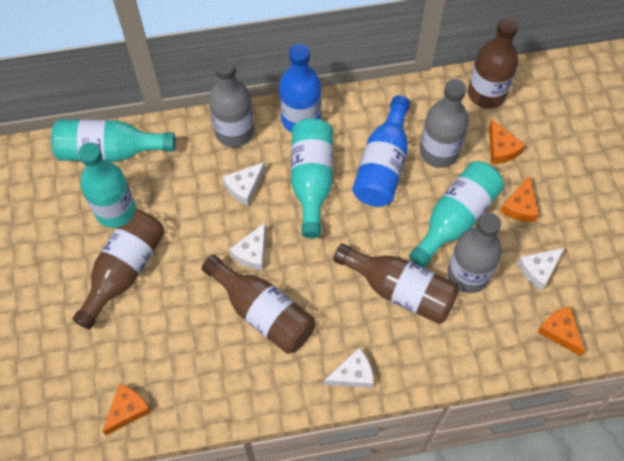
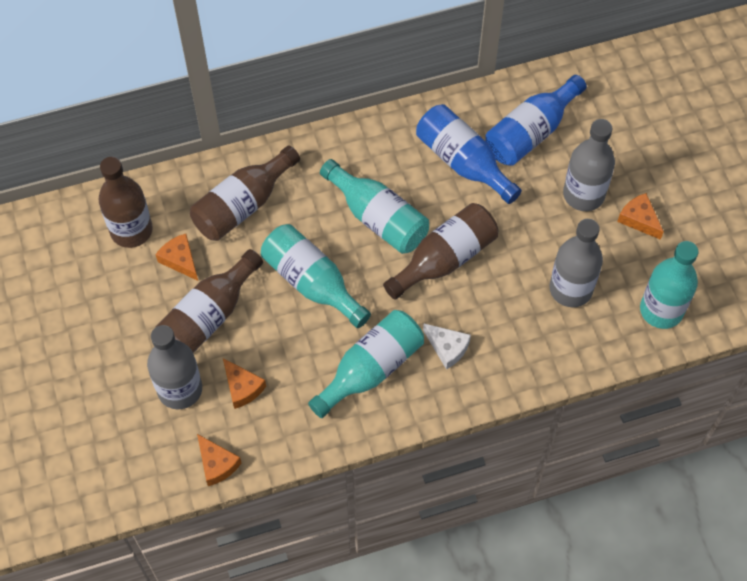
white cheese: [223,162,265,206] [229,223,266,270] [324,348,373,388] [517,248,564,290] = 4 -> [423,324,471,370] = 1

